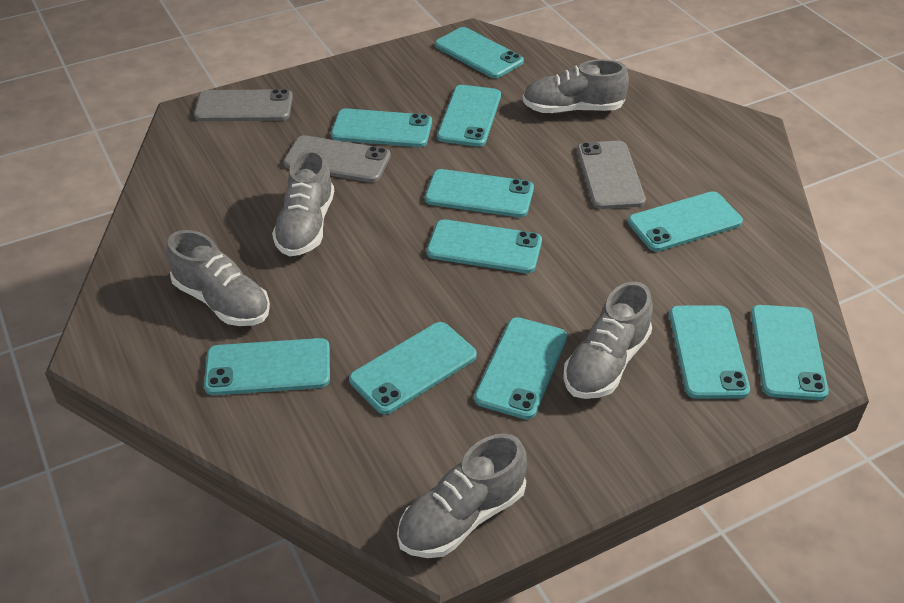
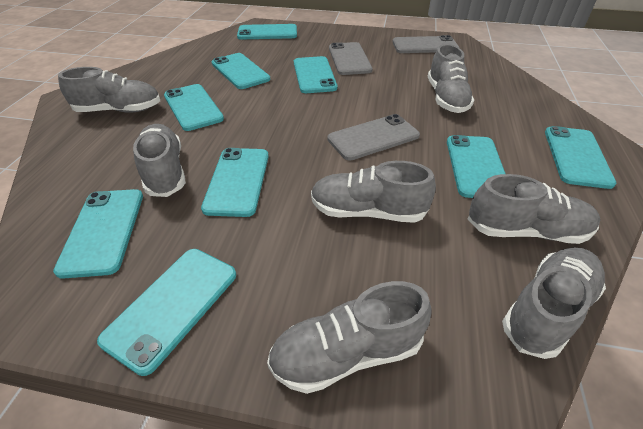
grey shoe: [167,230,270,326] [272,150,334,256] [397,433,527,558] [522,59,629,113] [563,281,653,399] = 5 -> [58,67,160,113] [133,124,186,197] [267,281,432,394] [311,161,436,223] [428,44,474,113] [468,174,600,244] [502,248,606,359] = 7
turquoise phone: [204,338,330,395] [331,108,432,147] [349,322,477,415] [425,169,534,217] [427,219,542,273] [435,27,524,78] [437,85,501,147] [474,317,567,420] [628,191,743,252] [669,305,750,399] [751,305,829,400] = 11 -> [53,189,143,279] [97,249,236,376] [164,84,224,131] [201,148,269,217] [212,53,270,89] [237,24,297,39] [294,56,337,93] [447,135,506,198] [545,126,617,189] = 9

